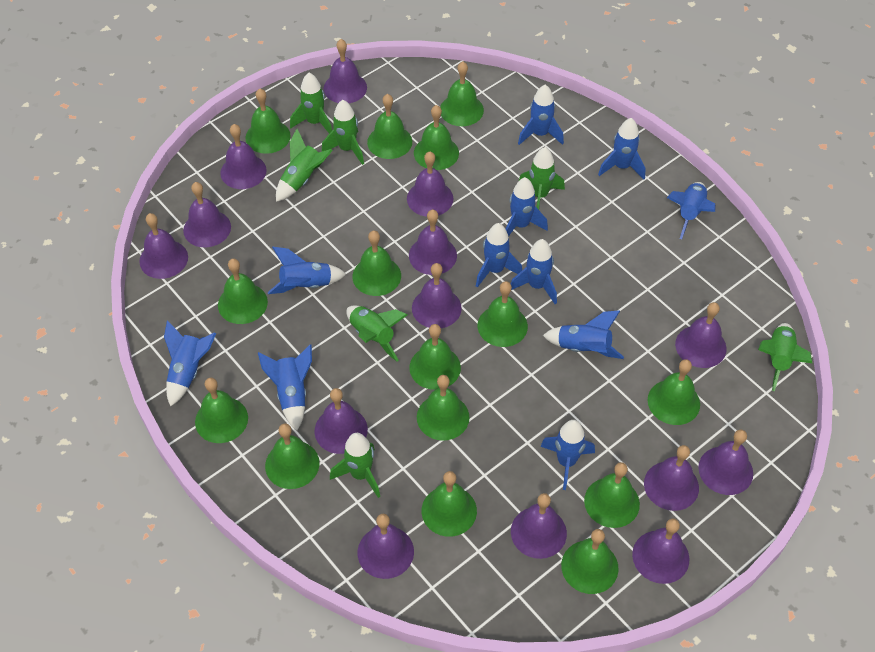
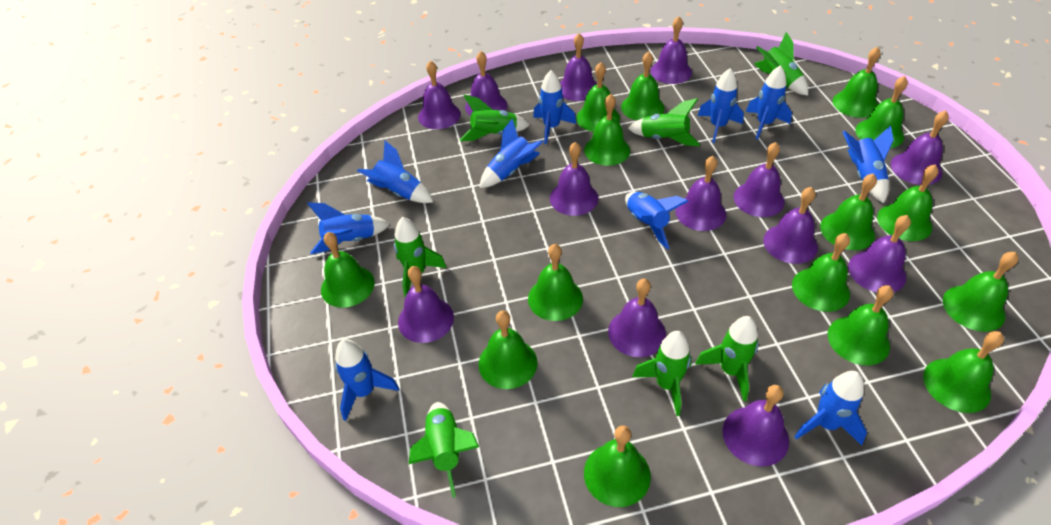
blue rocket: [164,320,216,407] [258,344,312,431] [268,247,346,294] [476,223,522,288] [505,177,548,237] [511,239,557,304] [518,85,564,145] [540,420,595,490] [543,310,624,359] [598,118,646,179] [667,182,716,239] = 11 -> [307,202,390,254] [335,339,399,421] [357,141,433,203] [479,119,543,188] [533,70,576,144] [625,192,689,249] [698,68,744,143] [746,65,792,140] [794,371,867,446] [843,125,894,203] = 10
purple bell: [139,213,188,279] [183,182,231,247] [220,124,267,189] [314,388,368,454] [324,39,367,103] [358,514,414,579] [407,151,453,217] [409,210,457,275] [412,263,462,328] [511,493,567,559] [632,519,689,584] [644,445,699,511] [675,302,727,368] [698,430,753,495] = 14 -> [398,266,454,343] [418,60,461,129] [465,51,508,116] [550,142,599,216] [560,33,597,101] [608,279,666,357] [651,16,692,84] [675,156,726,231] [723,385,789,467] [733,142,784,217] [763,187,818,264] [848,215,911,292] [890,110,949,185] = 13

